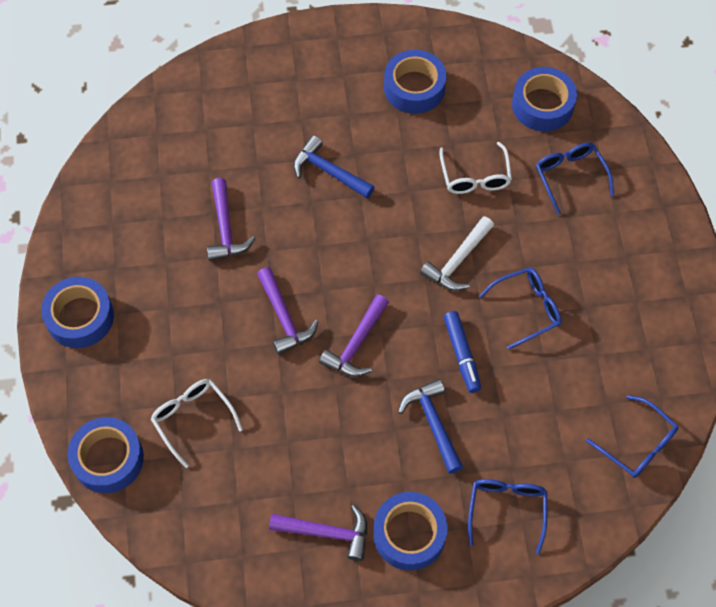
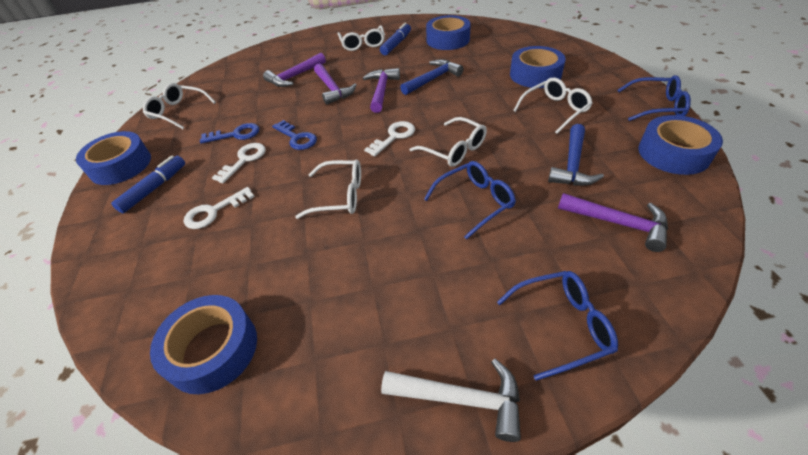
blue glasses: [468,479,547,554] [479,268,561,350] [536,143,614,215] [586,395,679,478] = 4 -> [424,161,516,240] [497,271,618,381] [618,75,691,121] = 3
blue key: none = 0 -> [200,123,259,144] [272,120,317,150] = 2
blue marker: [444,311,481,393] = 1 -> [111,156,185,213] [380,23,411,55] = 2
white glasses: [151,379,243,468] [440,142,512,194] = 2 -> [143,83,216,129] [295,160,361,219] [337,25,385,51] [410,117,487,167] [513,77,593,134] = 5
white key: none = 0 -> [184,187,255,229] [212,143,266,183] [364,121,415,157] = 3

